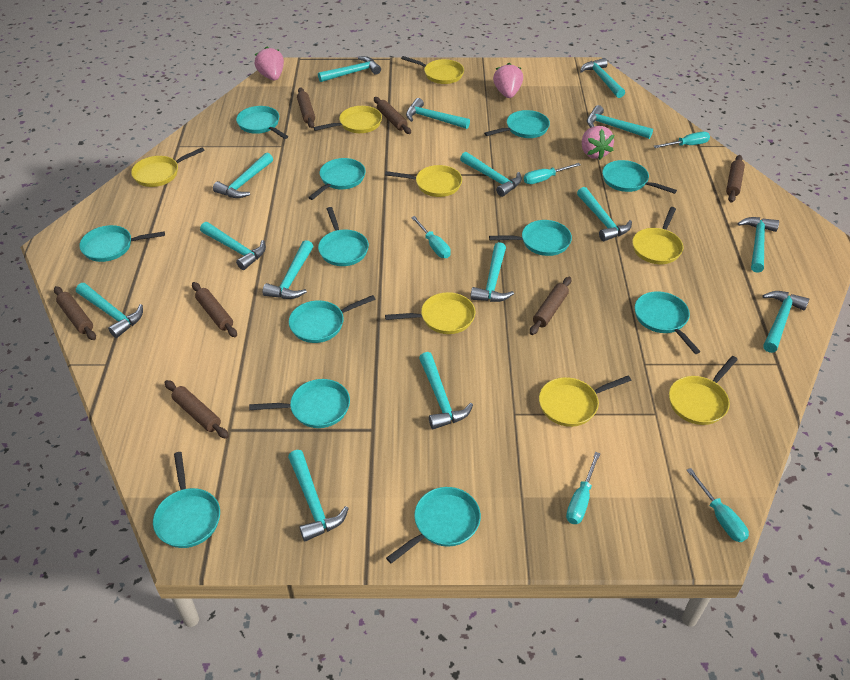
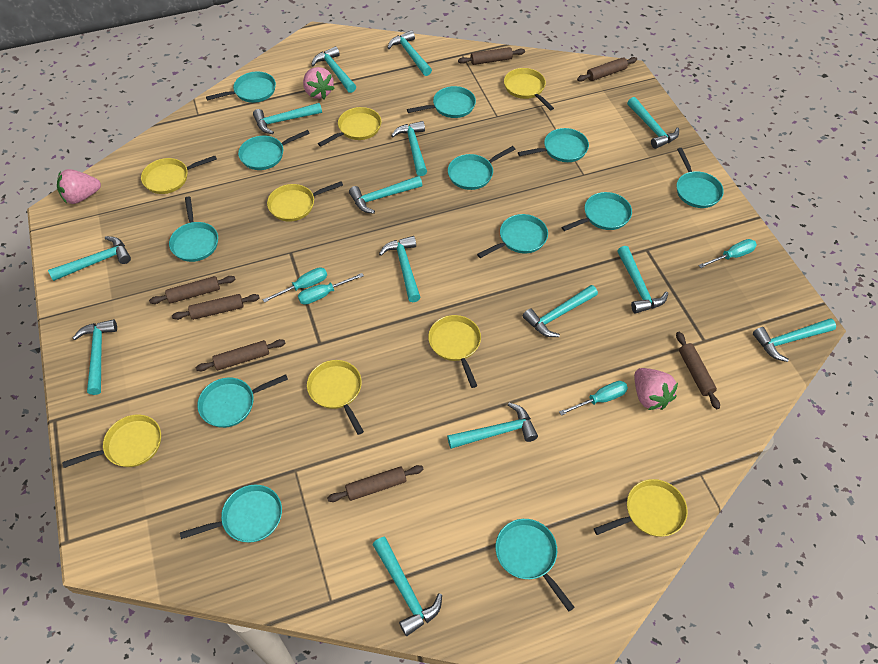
turquoise hammer: [76,283,143,338] [200,222,266,270] [213,153,273,198] [263,240,313,299] [288,450,349,542] [318,56,381,82] [406,98,470,129] [419,352,473,429] [460,152,522,197] [470,242,514,302] [577,187,632,241] [580,58,625,98] [587,105,653,139] [737,217,779,273] [763,291,809,353] = 15 -> [48,236,131,281] [73,319,117,395] [253,103,322,134] [311,46,356,93] [349,176,422,214] [372,537,442,636] [379,236,421,302] [388,30,432,76] [391,121,427,176] [447,403,538,449] [523,285,598,337] [617,246,668,314] [627,97,679,149] [753,318,836,362] = 14
turquoise screwdriver: [411,216,451,258] [524,163,580,184] [566,452,600,524] [654,132,710,148] [687,468,749,542] = 5 -> [263,267,327,303] [298,273,364,305] [559,381,628,416] [698,239,757,268] = 4

